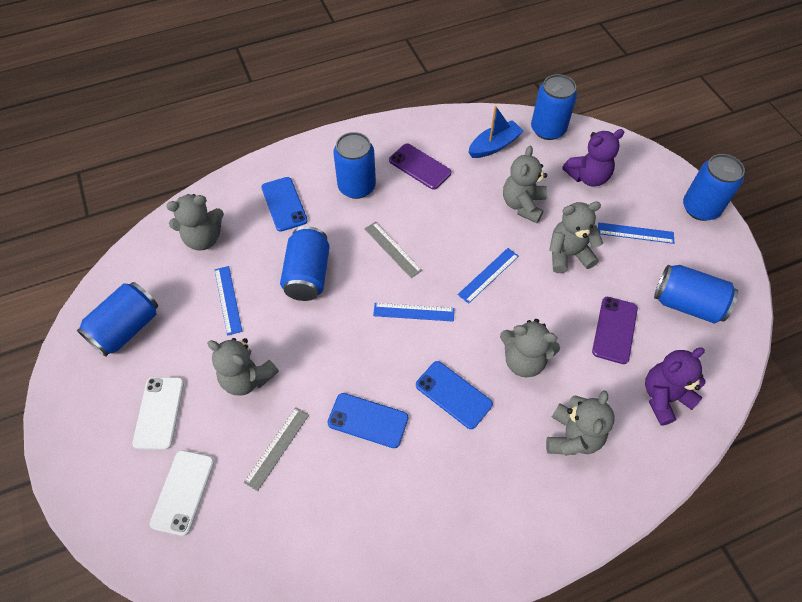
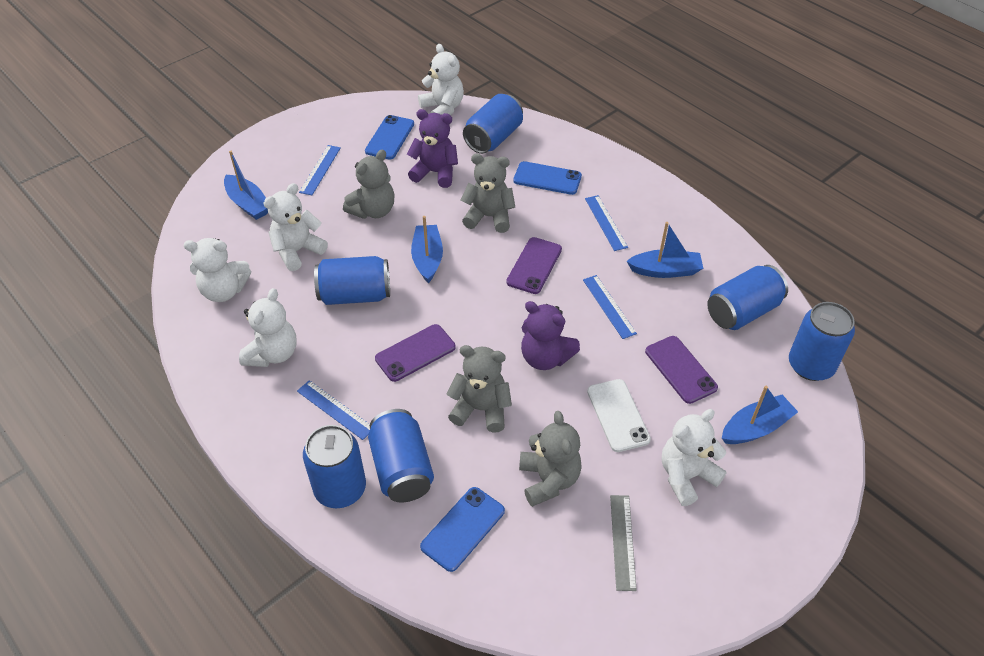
blue boat: [468,106,524,158] = 1 -> [224,151,268,220] [411,216,443,283] [626,222,703,278] [722,386,798,444] = 4
grey ruler: [244,407,309,491] [365,222,422,278] = 2 -> [610,495,637,591] = 1
grey teddy bear: [166,194,224,251] [207,338,279,396] [500,319,560,377] [503,146,547,223] [546,390,615,456] [549,201,603,273] = 6 -> [343,149,395,219] [446,345,512,433] [461,154,515,233] [519,411,582,507] = 4
purple phone: [389,144,451,190] [592,297,638,364] = 2 -> [375,324,456,382] [506,237,562,294] [645,336,718,404] = 3
white phone: [132,377,184,450] [150,450,214,536] = 2 -> [587,379,651,452] = 1
white teddy bear: none = 0 -> [184,238,251,302] [239,288,297,367] [263,183,328,271] [418,44,464,115] [662,409,727,506] = 5

